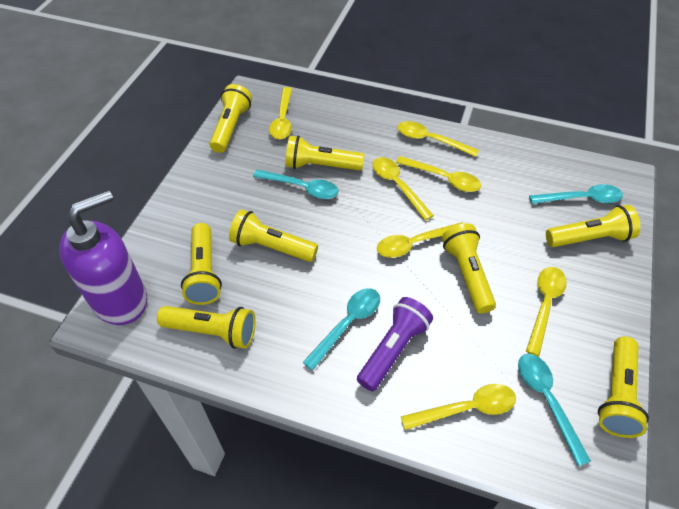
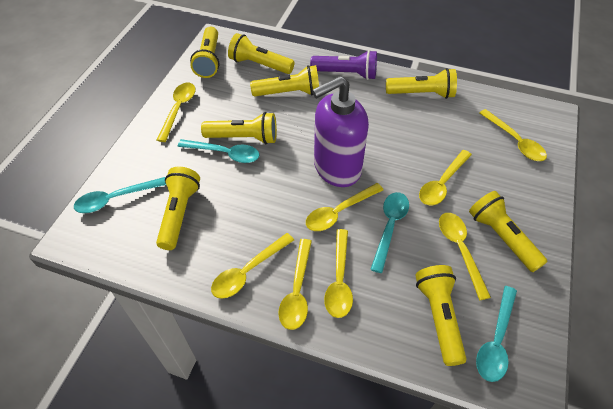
yellow spoon: [269,87,292,139] [372,157,434,221] [377,222,464,258] [396,156,481,192] [397,121,479,157] [401,384,516,430] [526,267,567,356] = 7 -> [157,83,196,142] [211,233,294,299] [278,239,312,330] [306,183,383,231] [324,229,353,318] [419,150,472,205] [439,213,491,300] [479,109,547,161] = 8

